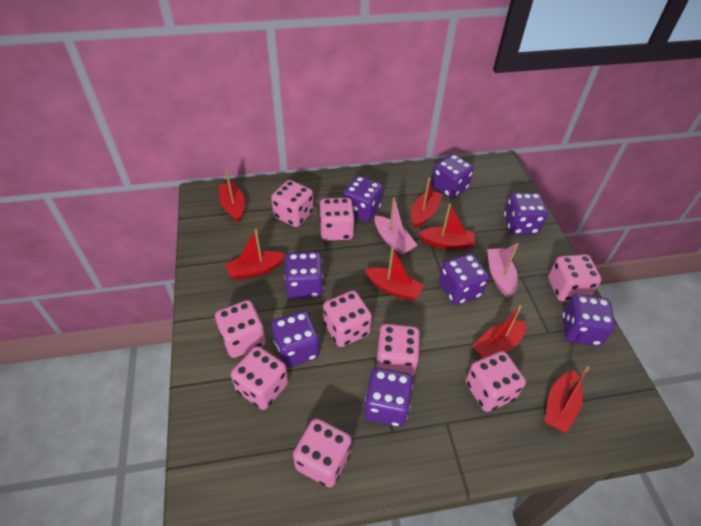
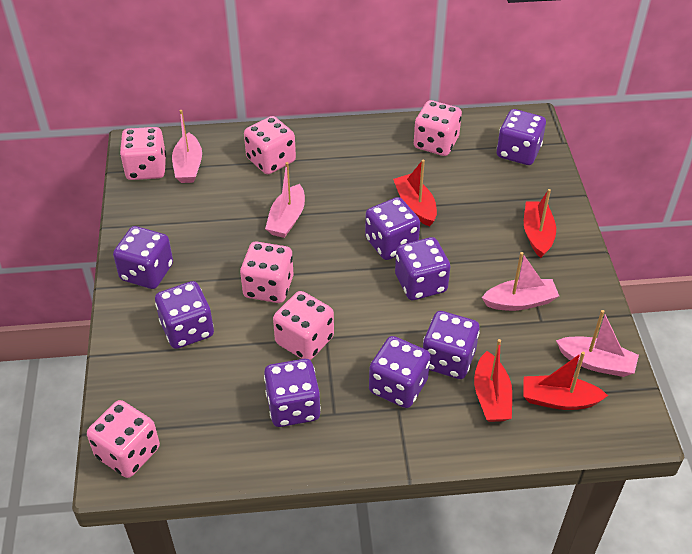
pink boat: [374,197,417,255] [487,243,519,298] = 2 -> [172,110,202,183] [265,162,305,238] [482,252,559,311] [556,310,639,377] = 4
pink dice: [215,300,266,358] [231,346,288,410] [271,180,314,227] [293,418,352,487] [319,198,355,241] [323,290,372,347] [375,324,420,377] [465,351,526,412] [548,254,602,301] = 9 -> [87,400,160,478] [120,127,166,180] [240,242,294,303] [244,116,296,174] [273,291,334,360] [414,100,462,156] = 6
red boat: [219,170,245,223] [226,229,286,280] [365,247,424,301] [411,177,443,228] [418,203,475,249] [472,305,526,358] [545,366,589,433] = 7 -> [393,160,437,227] [474,339,512,422] [523,352,608,410] [524,189,556,258] = 4

